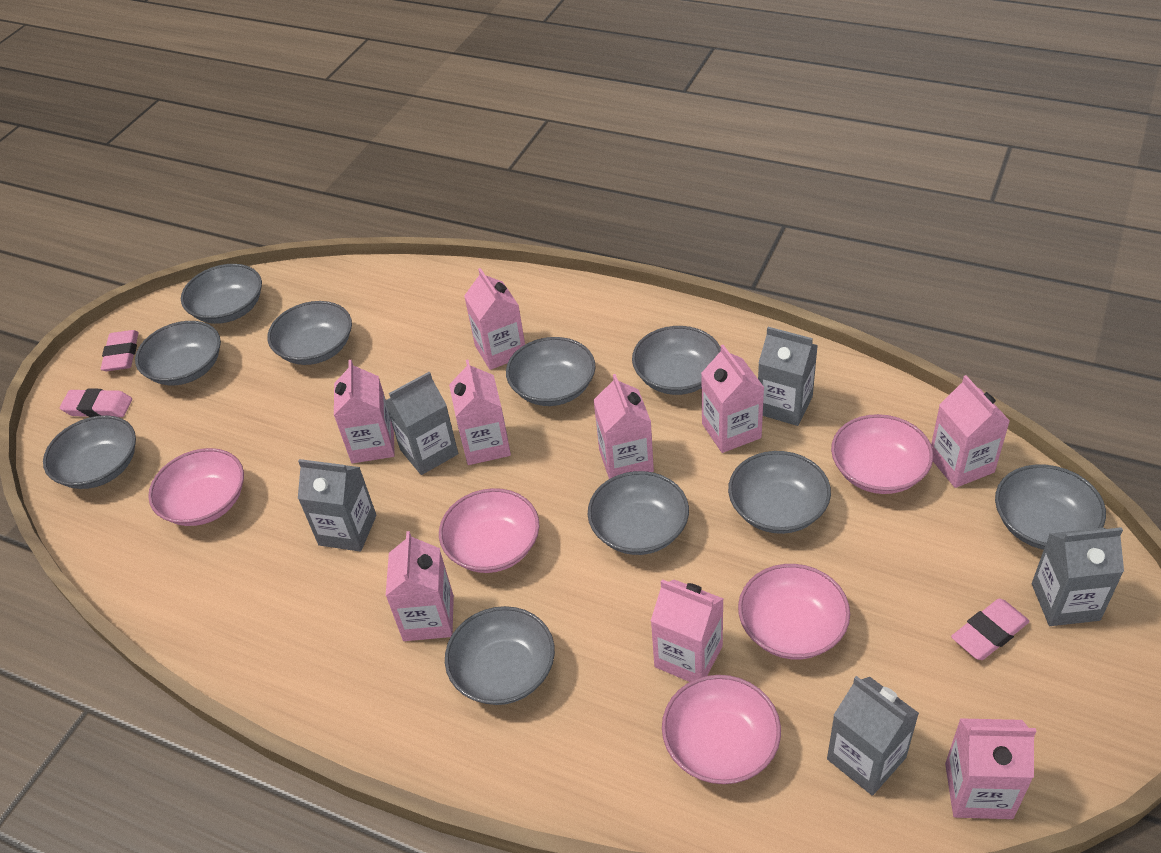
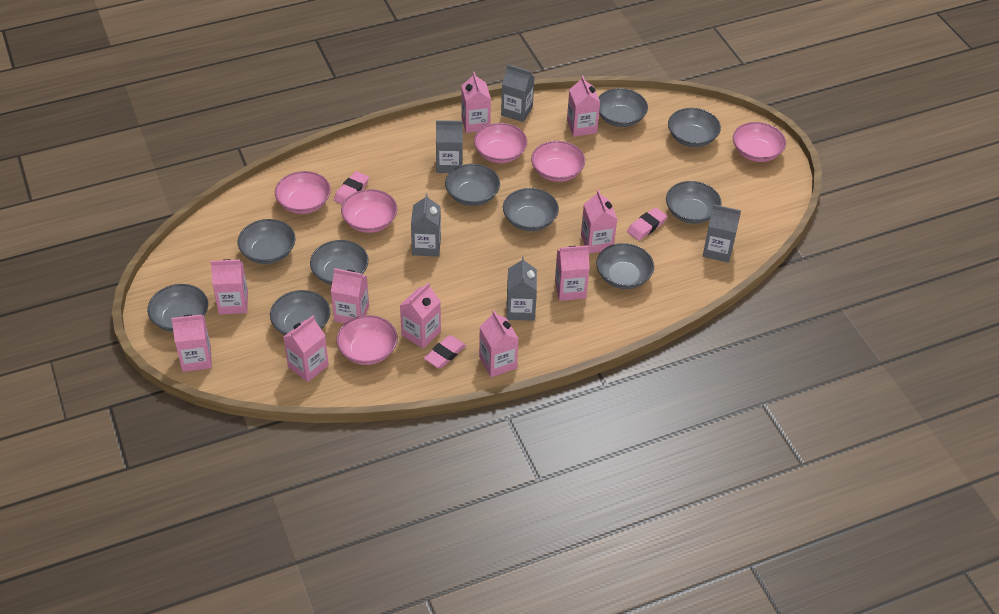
pink bowl: [148,448,244,526] [439,488,539,573] [662,675,781,784] [738,564,850,659] [831,414,933,494] = 5 -> [275,171,331,214] [336,315,398,365] [341,189,397,233] [474,123,527,163] [531,141,585,182] [733,122,786,162] = 6
pink carton: [334,360,395,463] [386,531,454,641] [449,359,511,465] [464,268,525,370] [594,374,654,479] [651,579,724,682] [701,345,764,453] [931,375,1010,488] [945,718,1036,819] = 9 -> [171,314,212,372] [211,259,248,315] [283,316,329,382] [331,268,369,324] [400,282,441,349] [461,72,491,133] [479,310,518,377] [555,245,590,301] [567,76,600,137] [581,190,617,254] = 10

